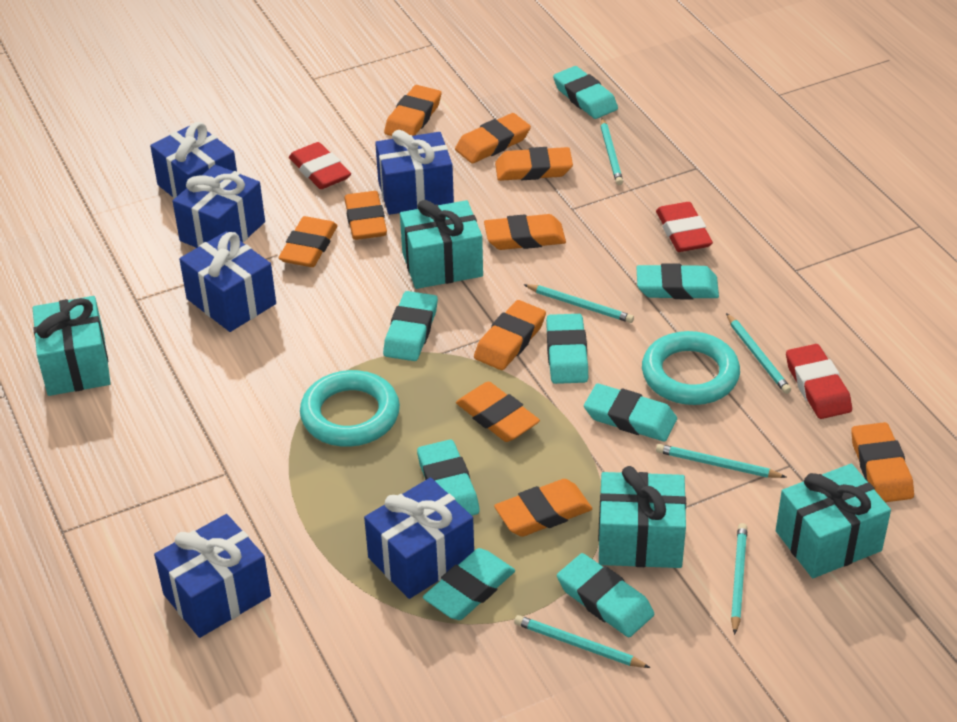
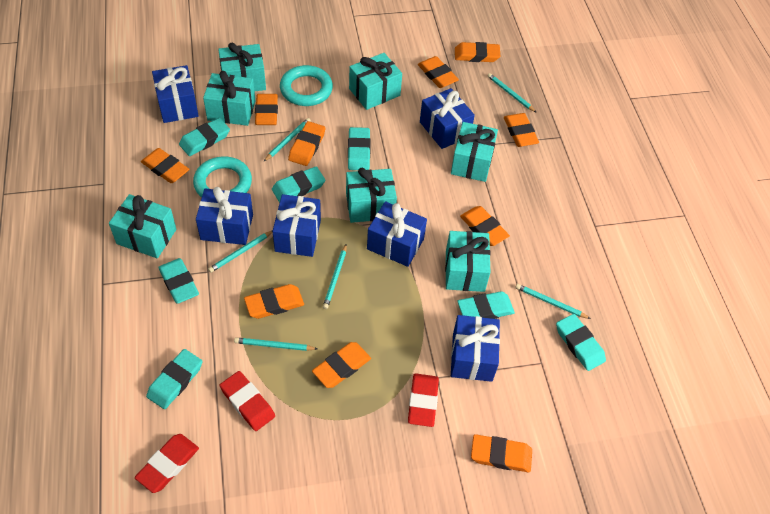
turquoise eraser: [383,291,438,361] [417,440,480,516] [423,548,515,620] [546,314,588,384] [553,66,618,119] [557,553,654,637] [584,384,677,441] [636,263,719,299] = 8 -> [146,349,202,409] [158,258,199,304] [179,118,230,156] [272,166,325,203] [348,127,371,170] [457,291,515,319] [556,314,606,371] = 7
turquoise gift: [33,296,111,396] [400,200,483,289] [598,466,686,568] [776,464,891,578] = 4 -> [109,194,176,258] [203,71,256,126] [218,43,266,91] [346,167,397,223] [349,53,402,110] [445,231,490,292] [451,122,498,182] = 7

